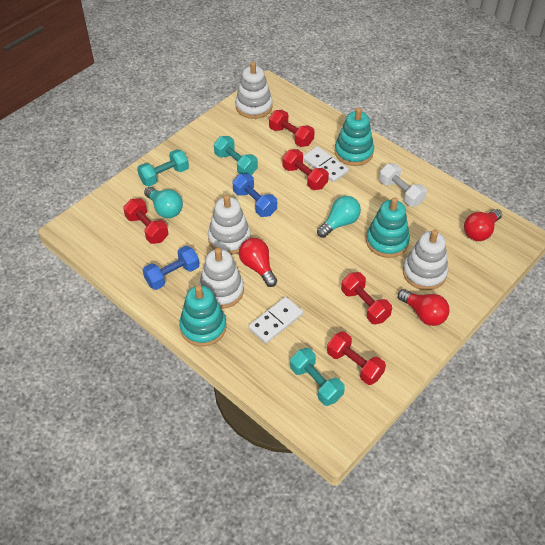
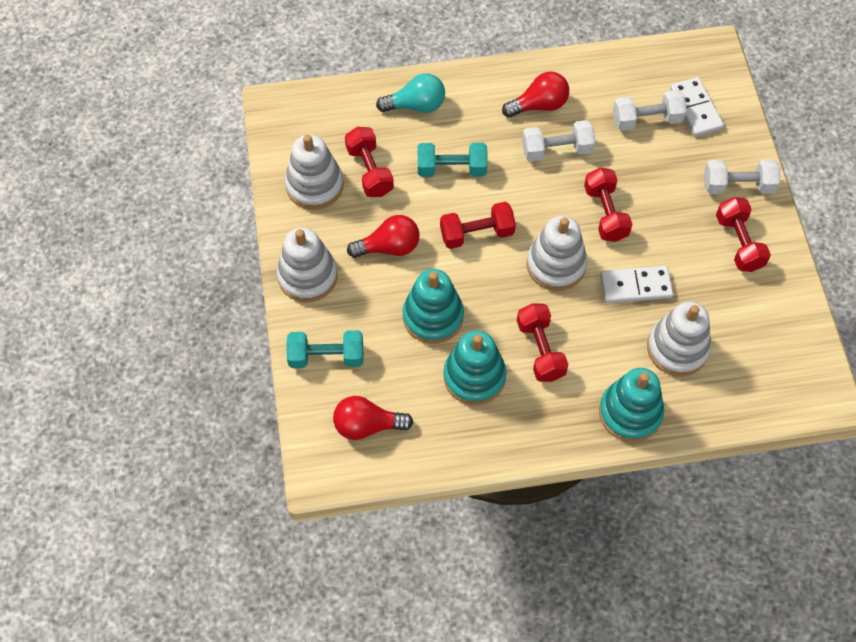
blue dumbbell: [143,246,199,290] [232,173,277,217] = 2 -> none = 0
turquoise dumbbell: [137,149,189,186] [214,136,258,175] [290,348,345,406] = 3 -> [286,330,363,368] [418,143,487,177] = 2
turquoise light bulb: [144,187,183,218] [317,196,361,238] = 2 -> [376,73,445,113] = 1
white dumbbell: [379,164,427,207] = 1 -> [522,120,596,162] [613,90,687,131] [704,159,780,194] = 3

